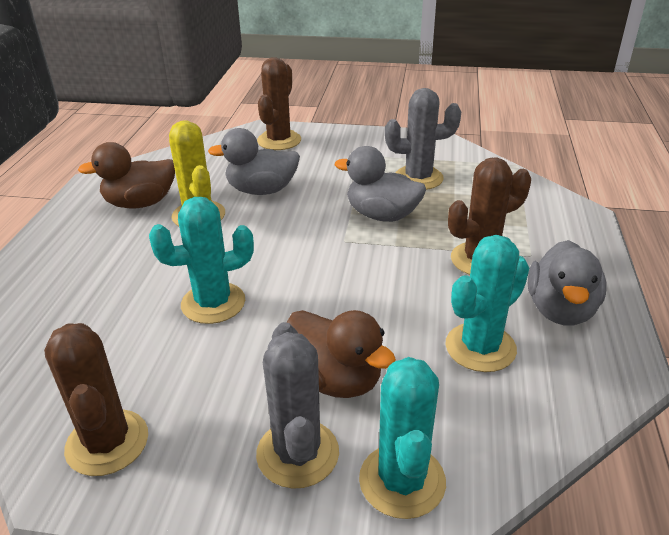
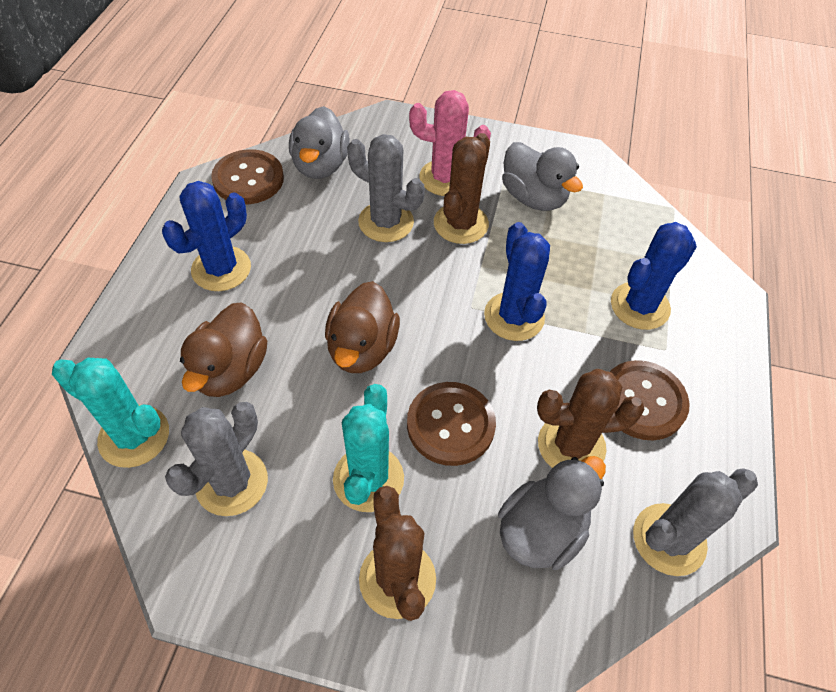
blue cactus: none = 0 -> [162,181,251,291] [484,222,550,341] [611,222,697,330] = 3
brown button: none = 0 -> [211,149,284,204] [407,382,496,466] [610,360,690,440] = 3
grey cactus: [256,322,339,489] [385,88,461,190] = 2 -> [165,402,268,516] [347,134,425,242] [633,468,758,576] = 3
pink cactus: none = 0 -> [409,90,491,196] = 1
turquoise cactus: [149,197,254,324] [359,357,446,519] [445,235,529,372] = 3 -> [52,358,169,468] [333,384,404,512] = 2
yellow cactus: [169,120,225,226] = 1 -> none = 0

